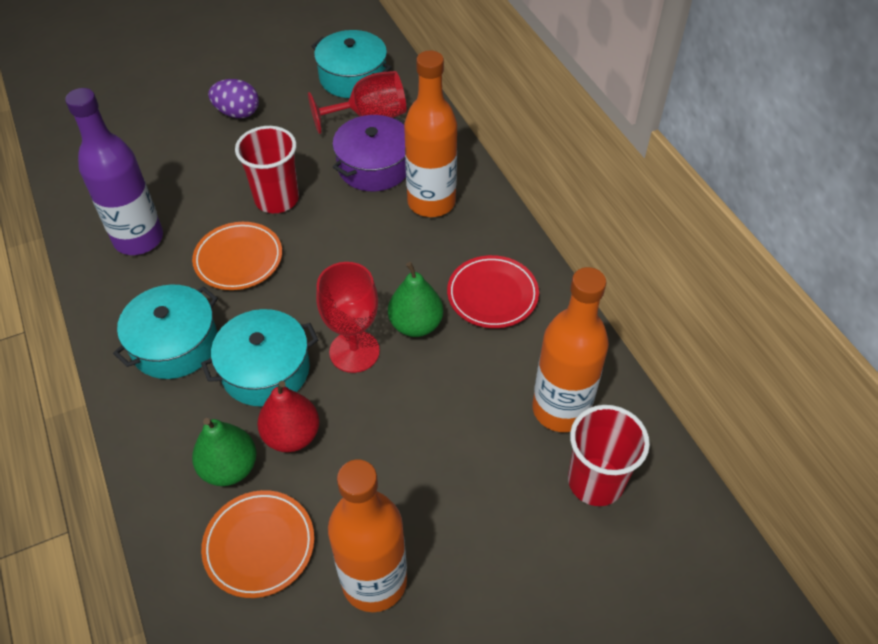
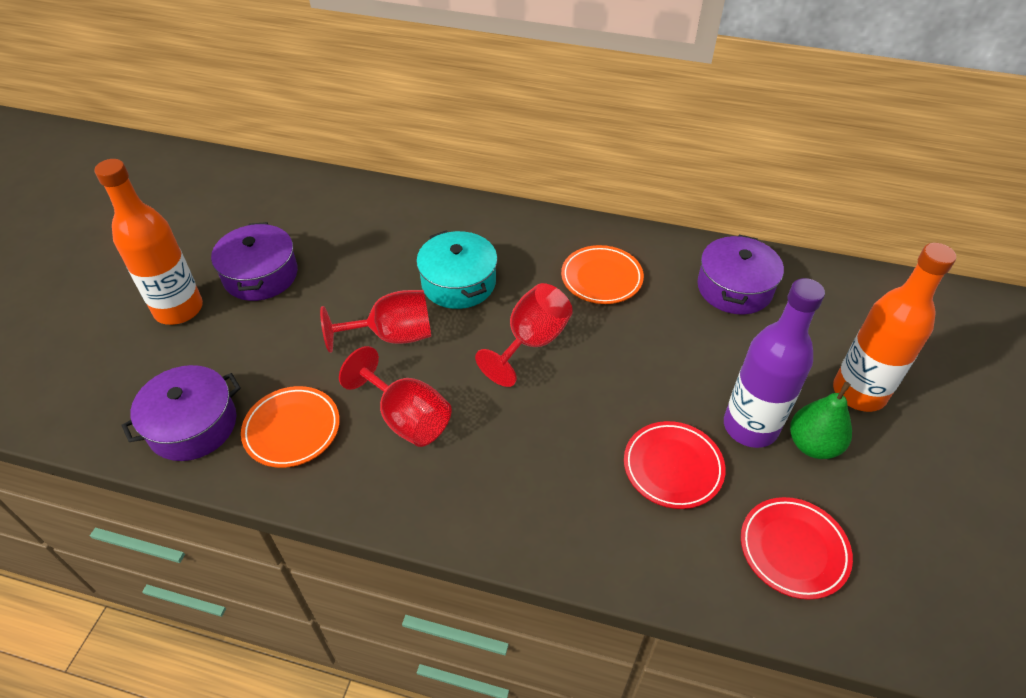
green pear: [192,418,257,486] [388,262,443,337] = 2 -> [790,382,852,459] = 1
orange bottle: [328,460,407,612] [404,51,457,217] [532,267,609,432] = 3 -> [94,159,203,325] [833,243,956,412] = 2
purple egg: [208,79,259,118] = 1 -> none = 0
purple pot: [332,115,406,191] = 1 -> [122,365,241,461] [211,222,298,301] [697,235,784,315] = 3
red cup: [235,126,299,213] [568,405,650,506] = 2 -> none = 0
red goblet: [308,71,406,134] [316,262,380,373] = 2 -> [320,290,431,353] [339,346,452,447] [475,283,573,387] = 3
red pear: [257,381,319,452] = 1 -> none = 0
red plate: [447,255,539,328] = 1 -> [624,421,726,509] [741,497,853,600] = 2
turquoise pot: [113,285,218,379] [201,309,318,406] [311,30,392,98] = 3 -> [416,230,497,309] = 1

